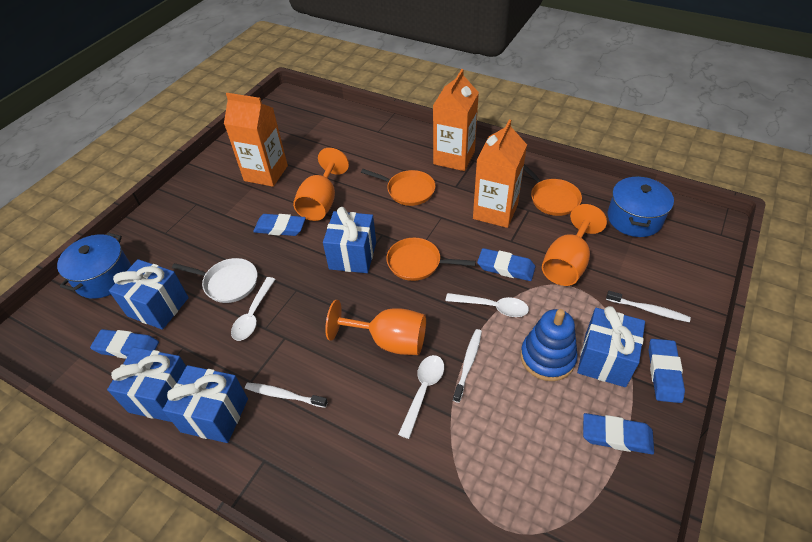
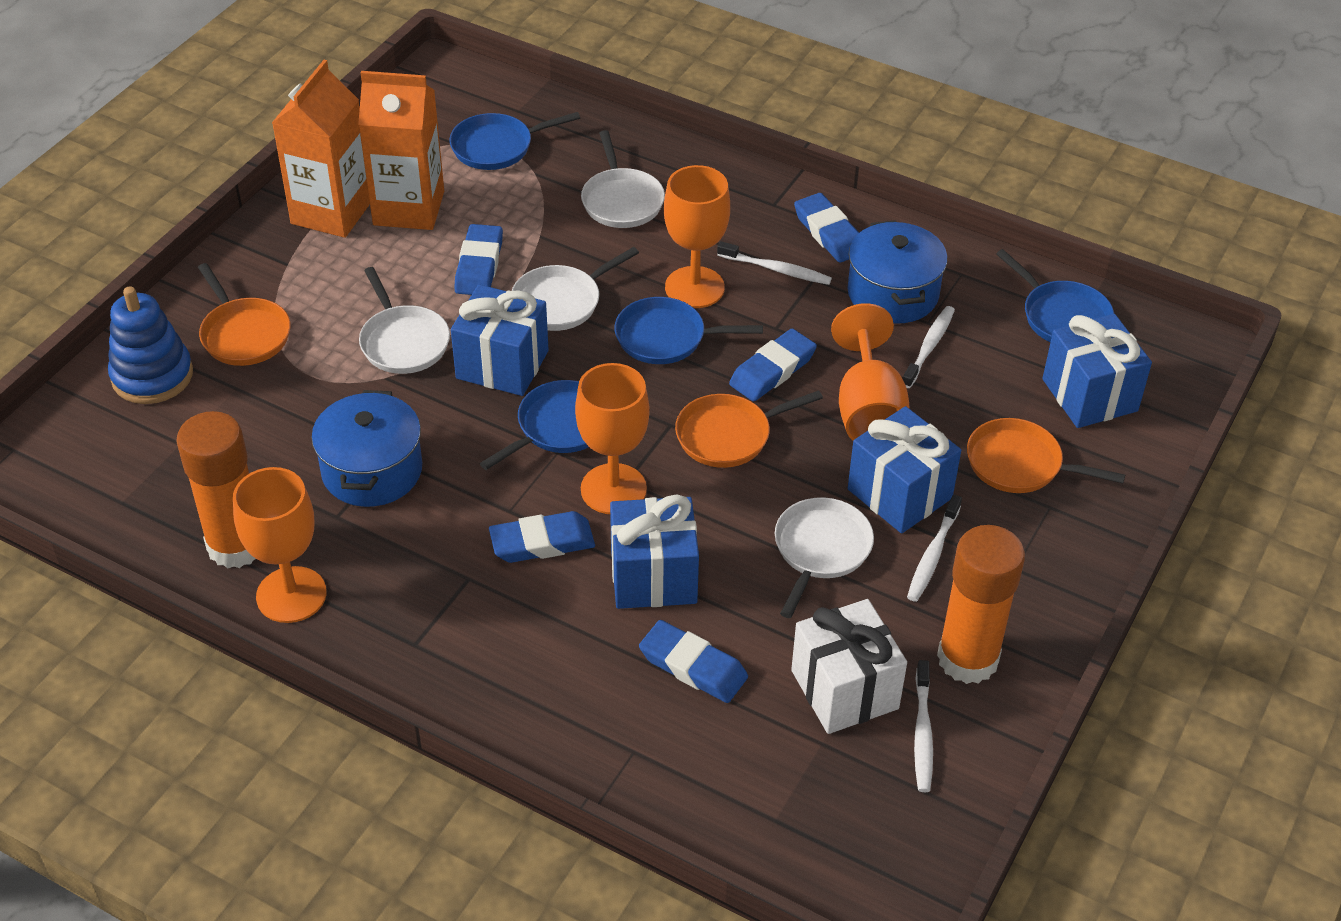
blue gift: [107,347,186,422] [109,259,189,330] [163,365,248,443] [323,207,376,273] [577,306,645,387] = 5 -> [451,284,549,396] [610,494,699,609] [848,406,961,533] [1042,314,1152,428] = 4
blue pan: none = 0 -> [450,112,580,170] [480,380,589,470] [615,297,763,364] [996,249,1114,342] = 4
orange carton: [224,93,288,187] [433,69,479,171] [473,120,527,228] = 3 -> [272,60,370,238] [358,71,444,230] = 2
orange glue stick: none = 0 -> [176,411,256,568] [937,525,1025,684] = 2
orange goblet: [293,148,349,221] [325,300,426,355] [542,204,607,286] = 3 -> [233,467,327,623] [575,363,650,514] [664,165,730,308] [831,303,909,441] = 4
white gift: none = 0 -> [791,599,907,734] = 1
white pan: [172,258,257,303] = 1 -> [359,267,450,374] [512,247,639,331] [581,130,665,228] [775,497,874,618] = 4
white spoon: [231,277,275,341] [398,355,444,439] [445,293,529,317] = 3 -> none = 0
white toothbrush: [245,382,328,408] [453,329,482,403] [606,291,691,322] = 3 -> [717,241,832,285] [903,306,955,388] [907,495,962,602] [914,660,933,792] = 4

